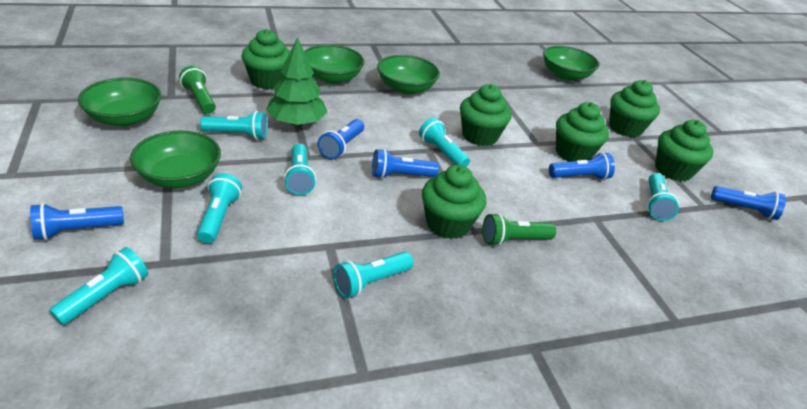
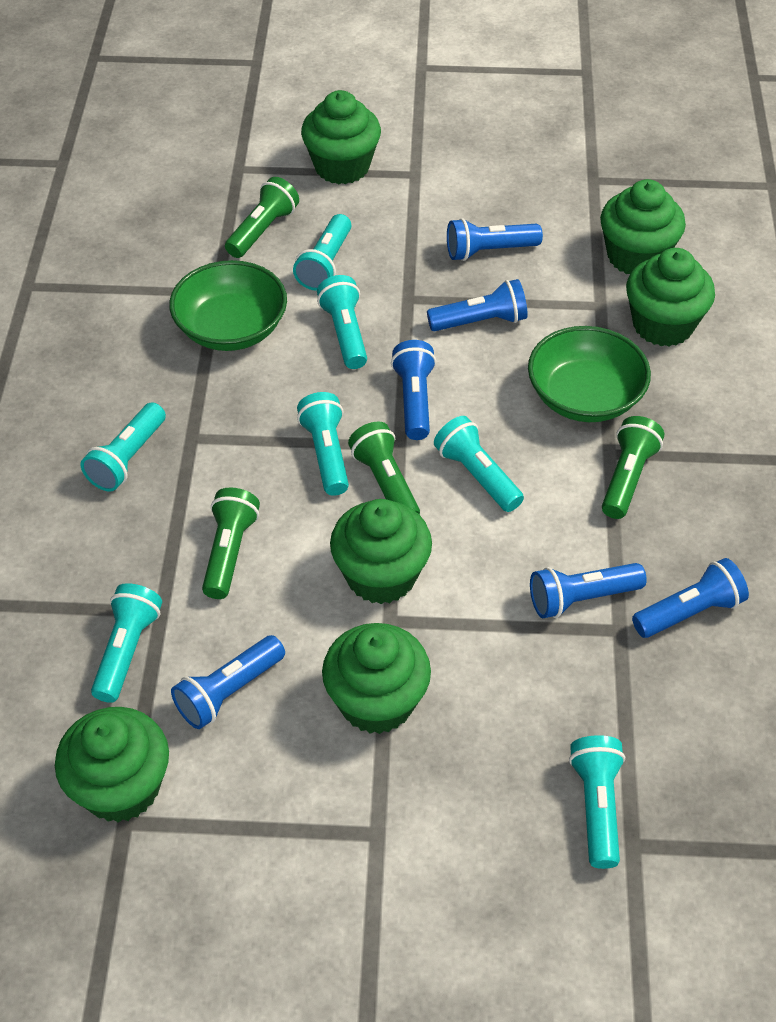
blue flashlight: [30,203,124,240] [317,119,364,159] [372,149,439,179] [549,152,615,180] [711,186,786,220] = 5 -> [171,635,285,729] [391,340,436,440] [427,279,528,331] [447,218,543,261] [530,563,647,618] [632,558,749,638] = 6
green bowl: [78,78,161,126] [130,131,221,188] [304,45,365,84] [377,55,440,94] [543,46,599,81] = 5 -> [169,260,287,351] [528,326,651,422] = 2
green flashlight: [179,66,216,114] [482,213,556,246] = 2 -> [202,487,260,599] [225,177,299,258] [348,422,420,515] [602,416,664,519] = 4
green tree: [266,37,327,126] = 1 -> none = 0

